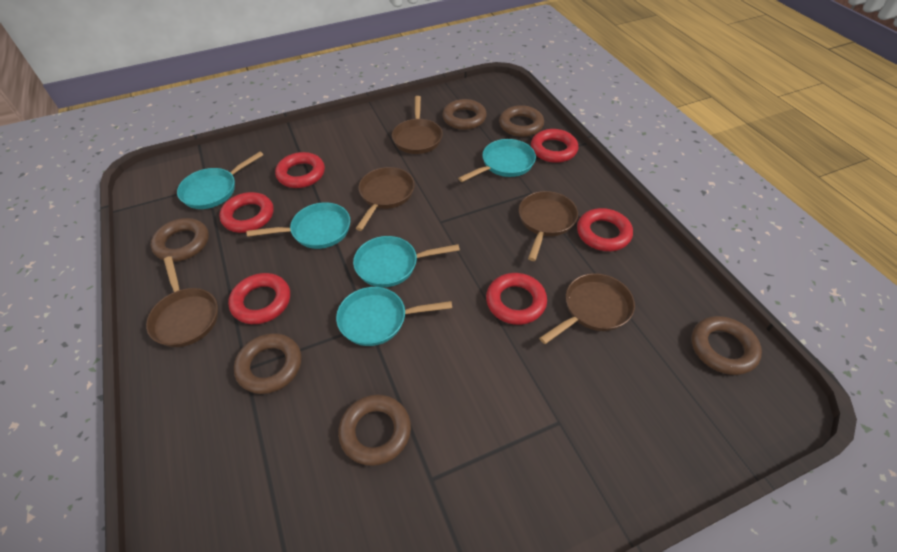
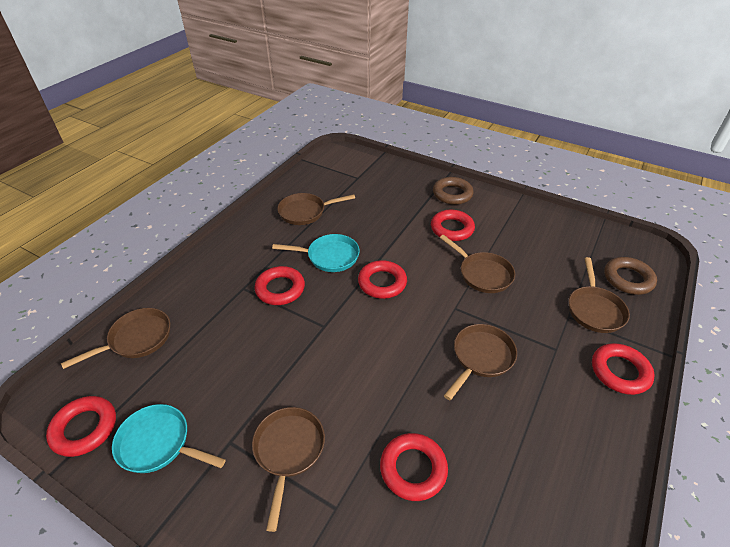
brown pan: [146,256,218,347] [356,167,415,231] [392,96,443,154] [519,191,578,261] [539,273,635,344] = 5 -> [61,308,170,369] [252,407,325,532] [277,193,355,225] [440,235,515,293] [444,324,517,400] [569,257,630,333] = 6
brown ring: [151,218,209,262] [234,333,301,394] [338,395,411,466] [442,99,487,130] [499,105,544,137] [691,316,762,375] = 6 -> [433,177,474,205] [604,257,657,295] = 2
turquoise pan: [177,151,263,209] [246,202,350,249] [336,287,452,346] [353,236,460,287] [458,139,536,182] = 5 -> [112,404,226,473] [272,234,360,272] = 2

